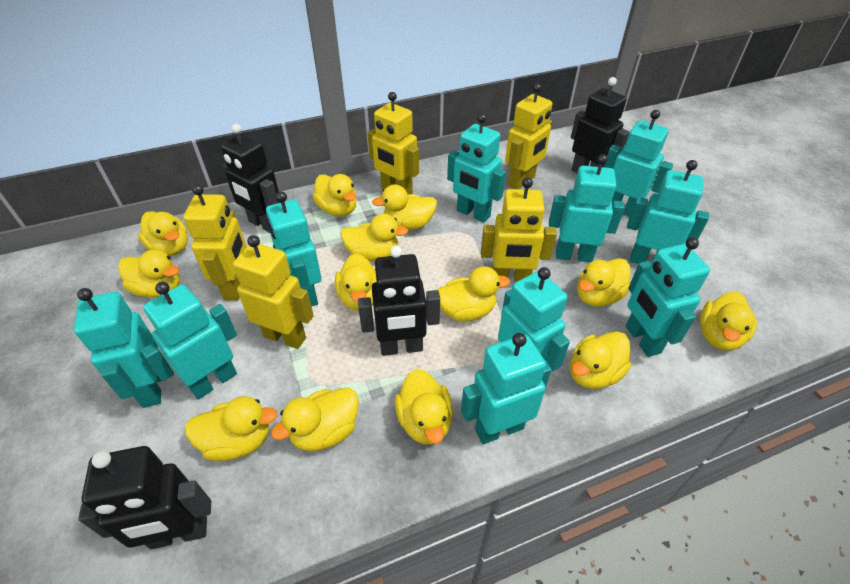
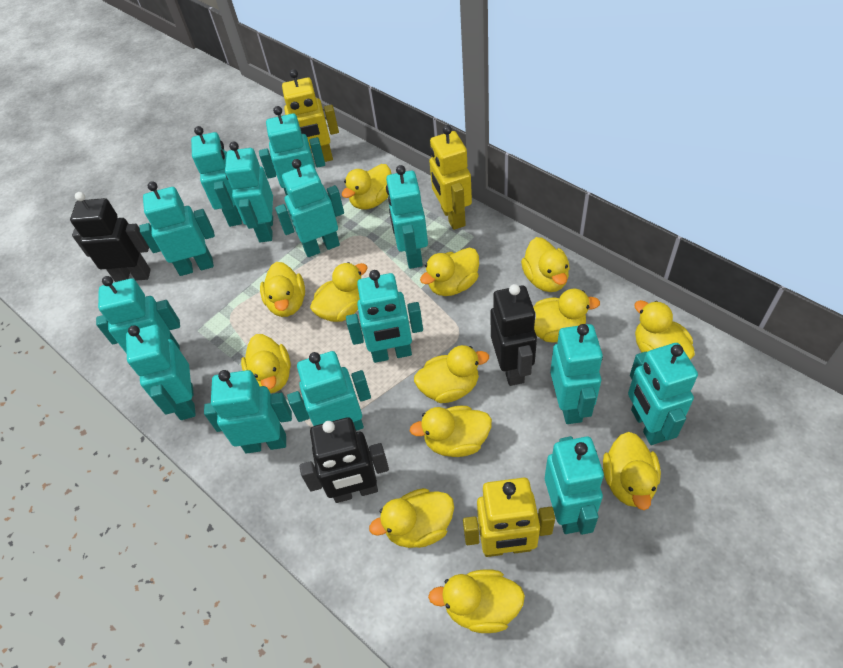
black robot: [78,446,211,549] [221,124,281,233] [358,246,440,356] [571,77,630,173] = 4 -> [70,192,151,282] [300,417,389,503] [491,284,537,386] = 3
turquoise robot: [74,288,161,408] [141,282,237,400] [266,191,321,307] [447,113,506,223] [461,333,551,444] [498,267,570,371] [549,154,625,262] [604,110,673,217] [626,238,710,357] [627,160,709,264] = 10 -> [96,276,180,354] [126,325,196,420] [139,182,215,276] [191,126,242,227] [204,370,292,454] [225,141,273,242] [259,106,325,195] [275,159,344,257] [287,351,371,431] [346,270,423,363] [386,165,428,269] [545,436,604,535] [550,324,603,424] [628,343,698,445] = 14
yellow robot: [183,184,247,301] [233,235,314,349] [368,92,419,195] [481,177,557,282] [505,83,552,189] = 5 -> [282,69,339,162] [429,125,472,230] [463,478,555,557] = 3

